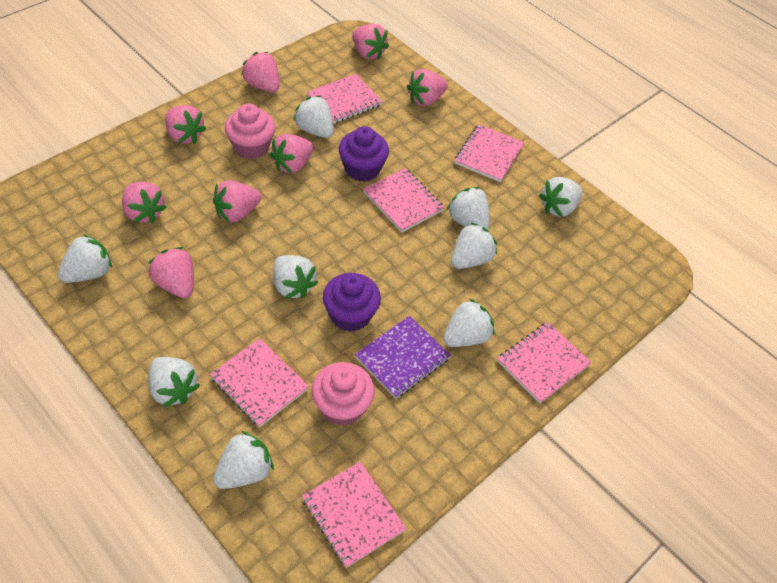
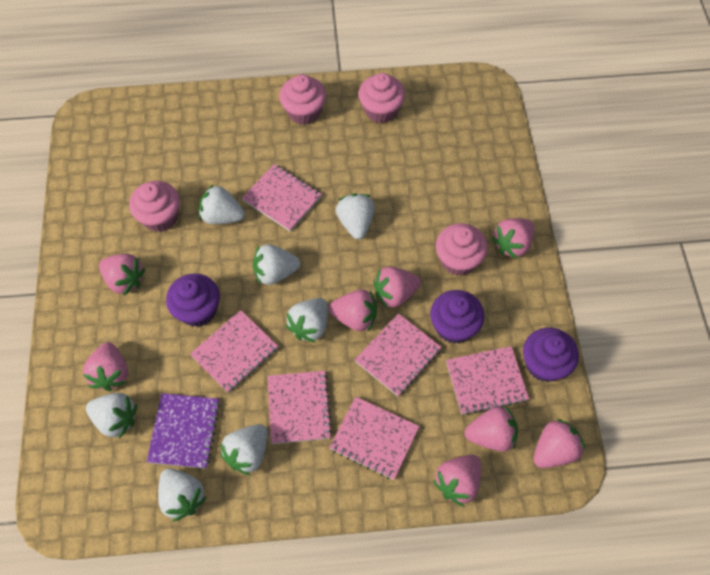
pink cupcake: [225,103,275,159] [312,362,375,426] = 2 -> [129,181,180,232] [279,75,326,125] [358,73,405,123] [436,223,488,276] = 4
purple cupcake: [323,273,381,332] [339,126,389,182] = 2 -> [166,273,220,327] [430,290,484,344] [523,328,579,382] = 3
white strawberry: [58,234,112,283] [148,357,200,407] [213,431,274,489] [273,255,318,299] [293,96,334,138] [443,299,494,347] [447,187,490,230] [451,222,497,269] [539,177,583,217] = 9 -> [86,393,137,439] [158,468,207,522] [199,184,245,224] [220,424,268,475] [253,244,300,285] [285,298,328,343] [336,194,375,239] = 7

